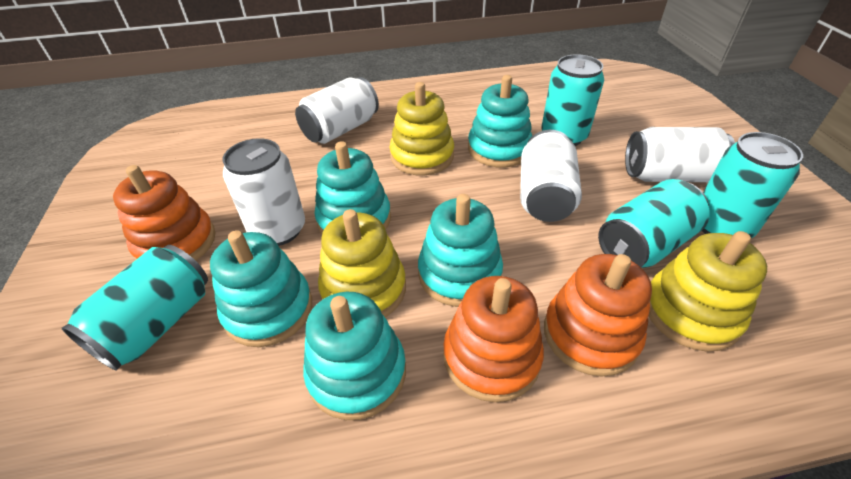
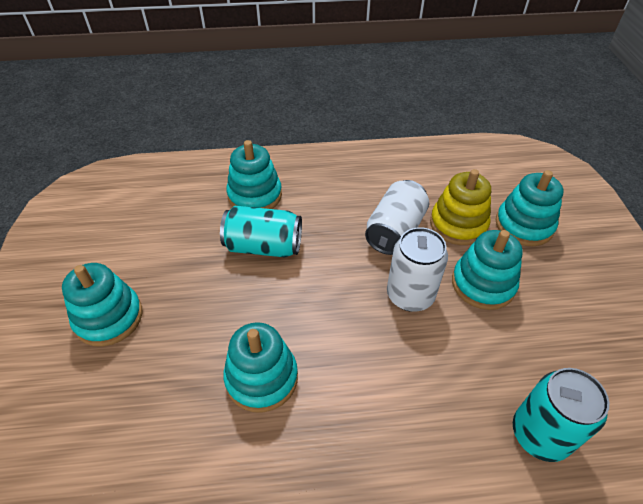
orange stacking toy: [113,165,216,261] [443,276,544,402] [544,254,652,377] = 3 -> none = 0
turquoise can: [62,245,208,371] [541,54,604,146] [598,179,710,268] [702,132,803,238] = 4 -> [220,206,302,257] [513,368,609,462] = 2
white can: [223,138,305,246] [295,77,379,144] [520,130,582,222] [625,127,735,182] = 4 -> [365,180,429,255] [387,227,448,312] = 2
yellow stacking toy: [318,209,406,317] [389,82,454,175] [649,231,767,352] = 3 -> [430,169,491,245] = 1

